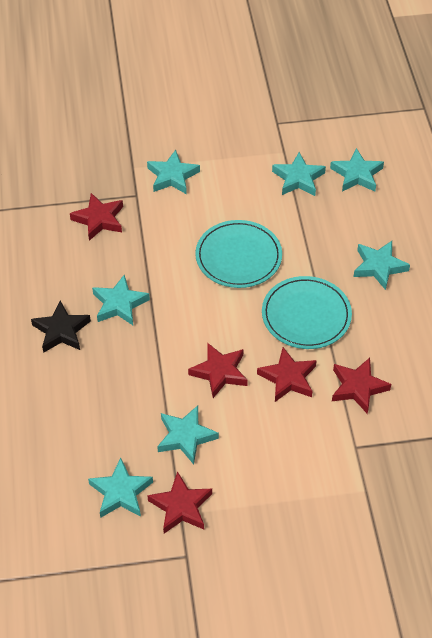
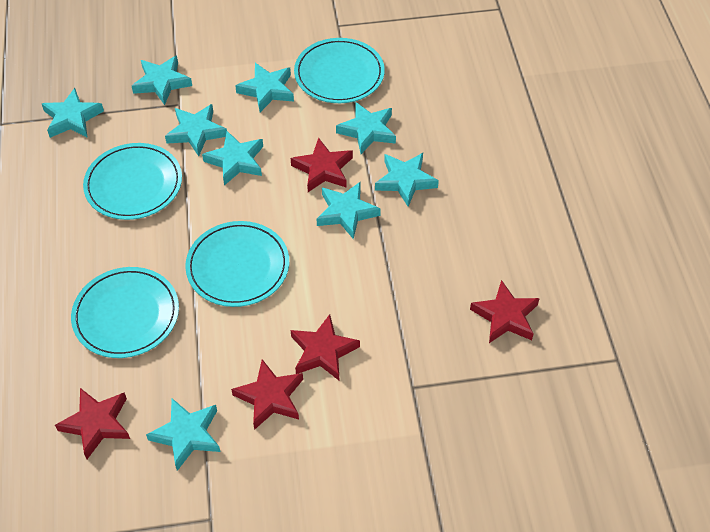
black star: [31,301,91,353] = 1 -> none = 0
turquoise plate: [195,220,282,288] [262,276,352,349] = 2 -> [71,267,179,358] [83,143,182,220] [185,221,289,307] [294,38,385,103] = 4
turquoise star: [88,458,153,518] [92,275,150,325] [147,150,200,194] [157,405,219,464] [272,152,326,196] [330,148,384,191] [354,241,410,290] = 7 -> [42,88,104,138] [132,55,192,105] [146,398,220,471] [165,104,227,156] [202,131,263,186] [235,63,294,112] [317,181,381,239] [336,102,396,154] [375,153,439,207] = 9

